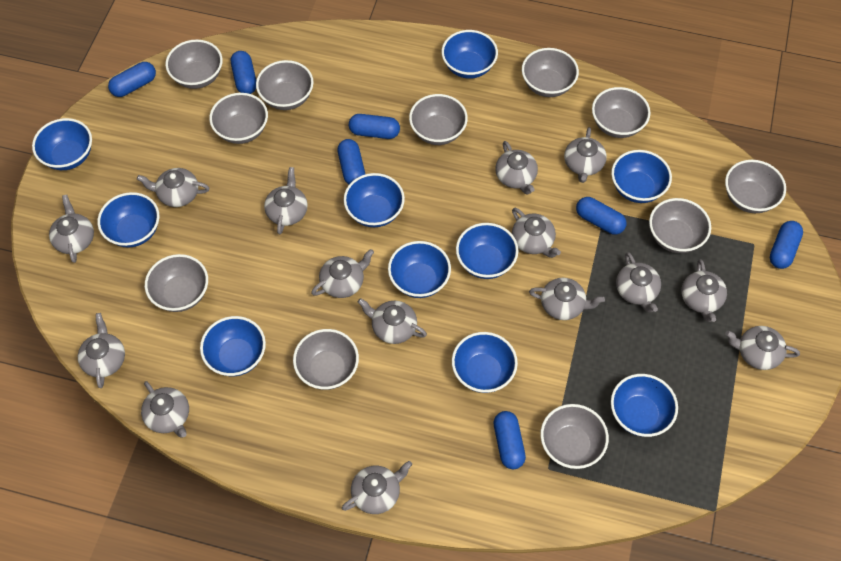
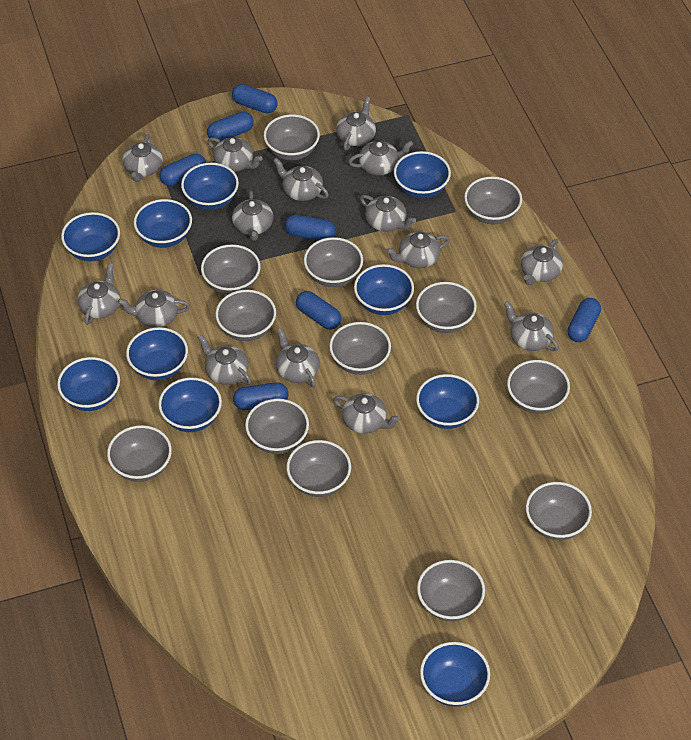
grey bowl: [145,254,208,312] [165,40,223,89] [209,93,268,144] [256,60,314,110] [293,329,359,390] [409,94,468,145] [522,48,579,97] [540,404,609,469] [592,87,651,138] [649,198,711,253] [725,160,786,213] = 11 -> [107,425,172,482] [201,244,261,294] [215,290,276,341] [245,399,309,454] [264,115,320,160] [287,440,351,497] [304,237,363,287] [329,322,391,375] [416,282,477,333] [417,560,485,621] [464,177,522,224] [507,360,570,414] [526,482,592,540] = 13

